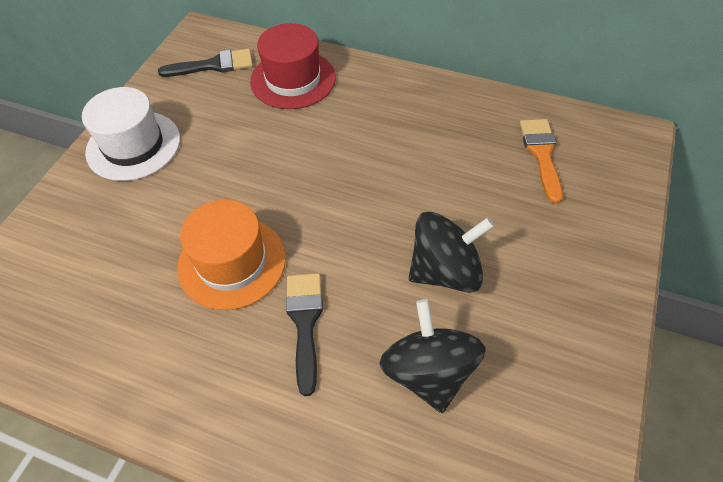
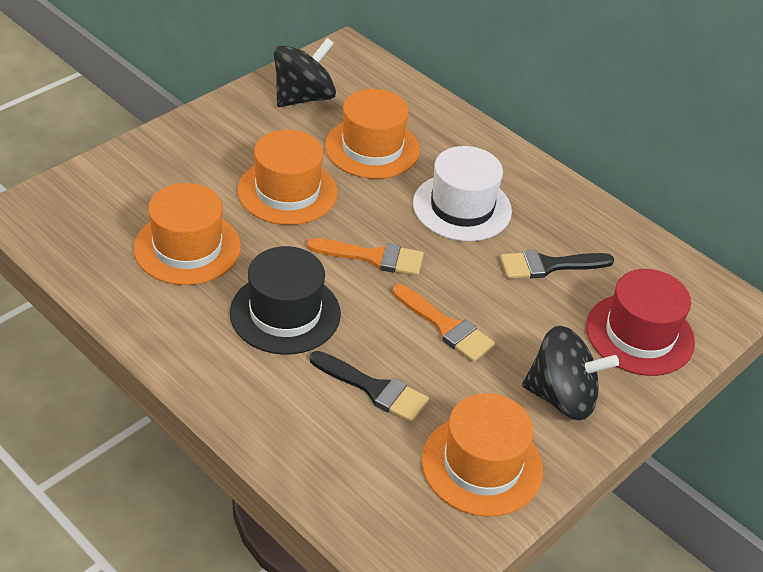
black hat: none = 0 -> [230,246,341,355] = 1
orange brush: [520,119,563,204] = 1 -> [307,238,424,276] [392,284,495,362] = 2
orange hat: [177,200,286,310] = 1 -> [134,183,241,285] [238,130,338,225] [325,89,420,179] [422,393,543,517] = 4

